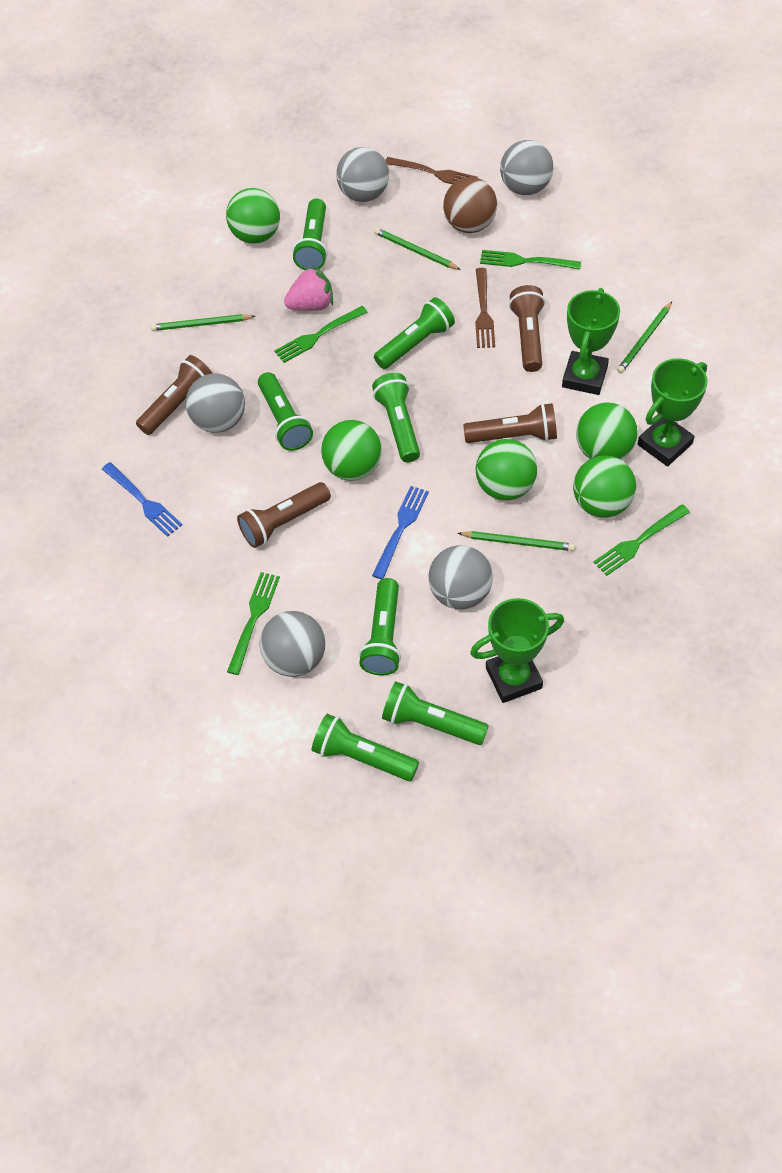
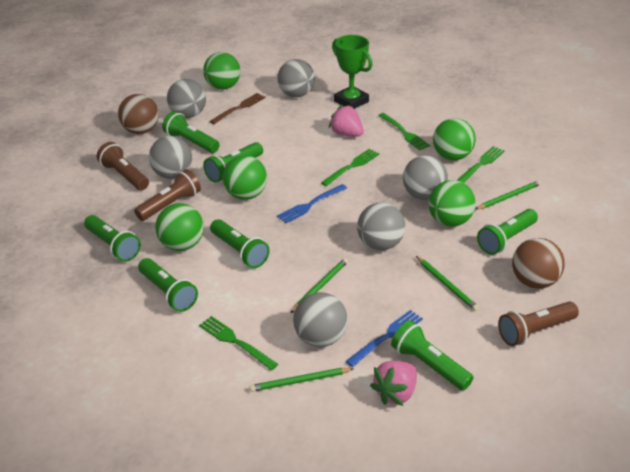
brown ball: [443,177,497,233] = 1 -> [118,94,159,134] [512,238,565,289] = 2
brown flashlight: [136,355,212,435] [237,482,331,548] [463,403,557,443] [509,285,545,372] = 4 -> [97,142,149,190] [134,169,201,221] [498,302,579,346] = 3
brown fork: [385,157,478,184] [475,268,495,348] = 2 -> [209,93,266,124] = 1
green trophy: [470,598,564,703] [562,288,620,395] [638,358,708,466] = 3 -> [332,35,373,109] = 1
grey ball: [186,373,245,433] [259,611,325,677] [336,147,389,202] [428,545,493,610] [500,140,553,195] = 5 -> [149,136,192,179] [167,79,206,118] [277,59,315,97] [293,292,348,347] [357,203,405,250] [403,155,448,200] = 6
pink strawberry: [284,266,333,311] = 1 -> [329,105,364,137] [370,361,417,406] = 2

